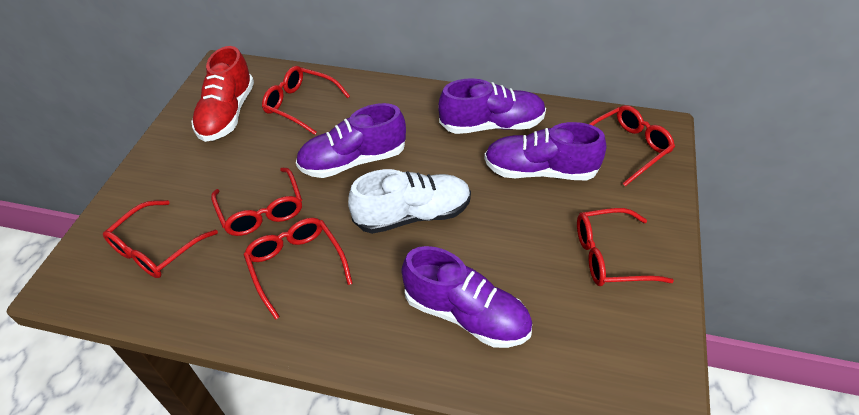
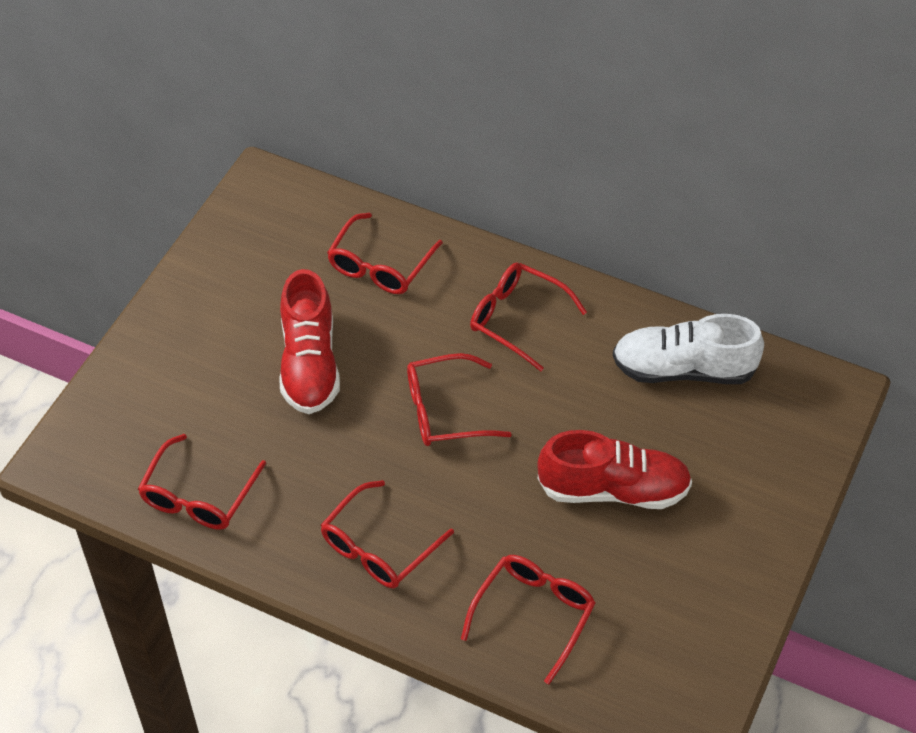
purple shoe: [296,103,406,178] [401,246,532,348] [438,78,546,134] [484,122,606,180] = 4 -> none = 0
red shoe: [191,46,254,142] = 1 -> [280,269,340,414] [537,430,692,509] = 2

